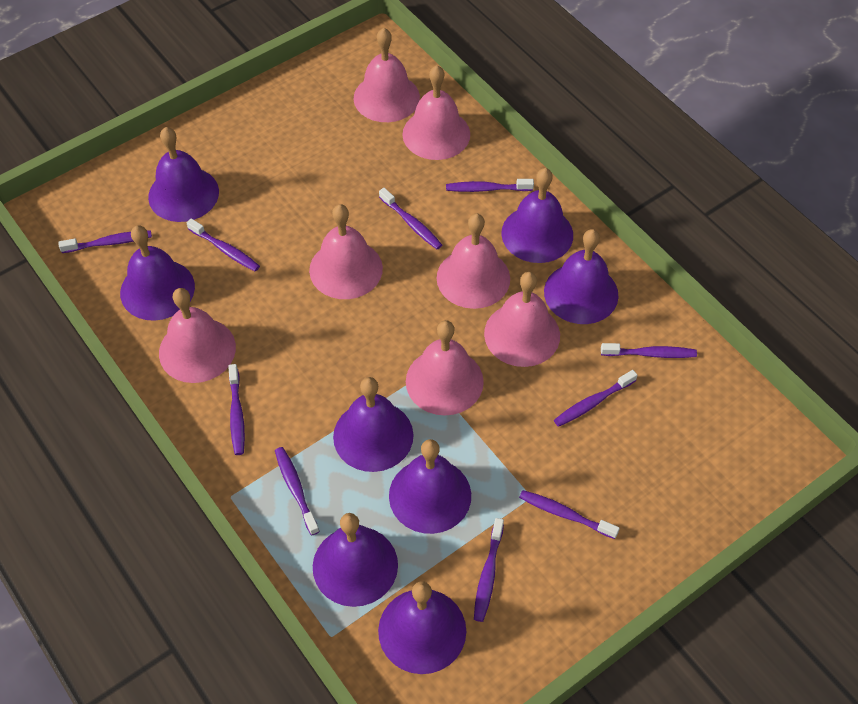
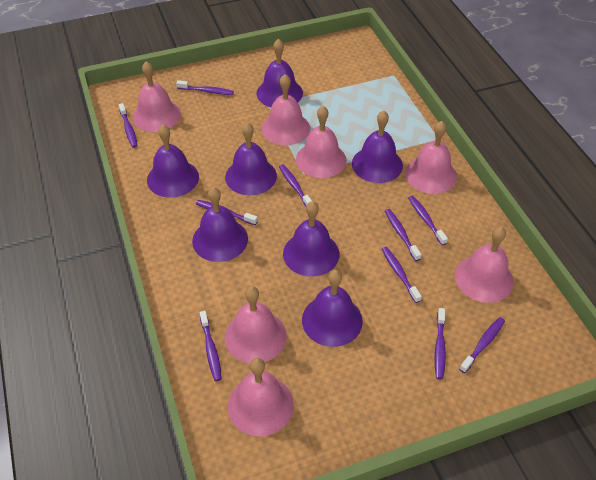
purple bell: [120,225,195,321] [148,127,219,222] [313,513,398,607] [333,377,413,472] [378,581,466,674] [389,439,471,534] [501,168,573,263] [544,229,619,324] = 8 -> [147,125,199,198] [192,187,248,262] [225,122,277,195] [256,39,303,107] [283,201,339,277] [302,270,363,347] [352,110,403,183] = 7

